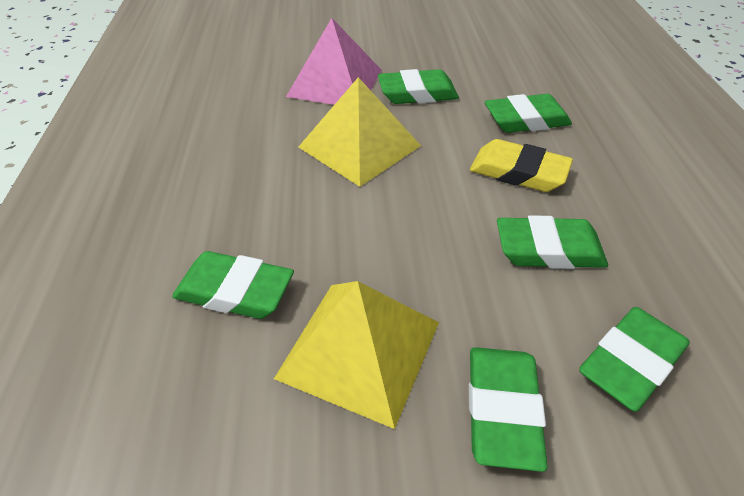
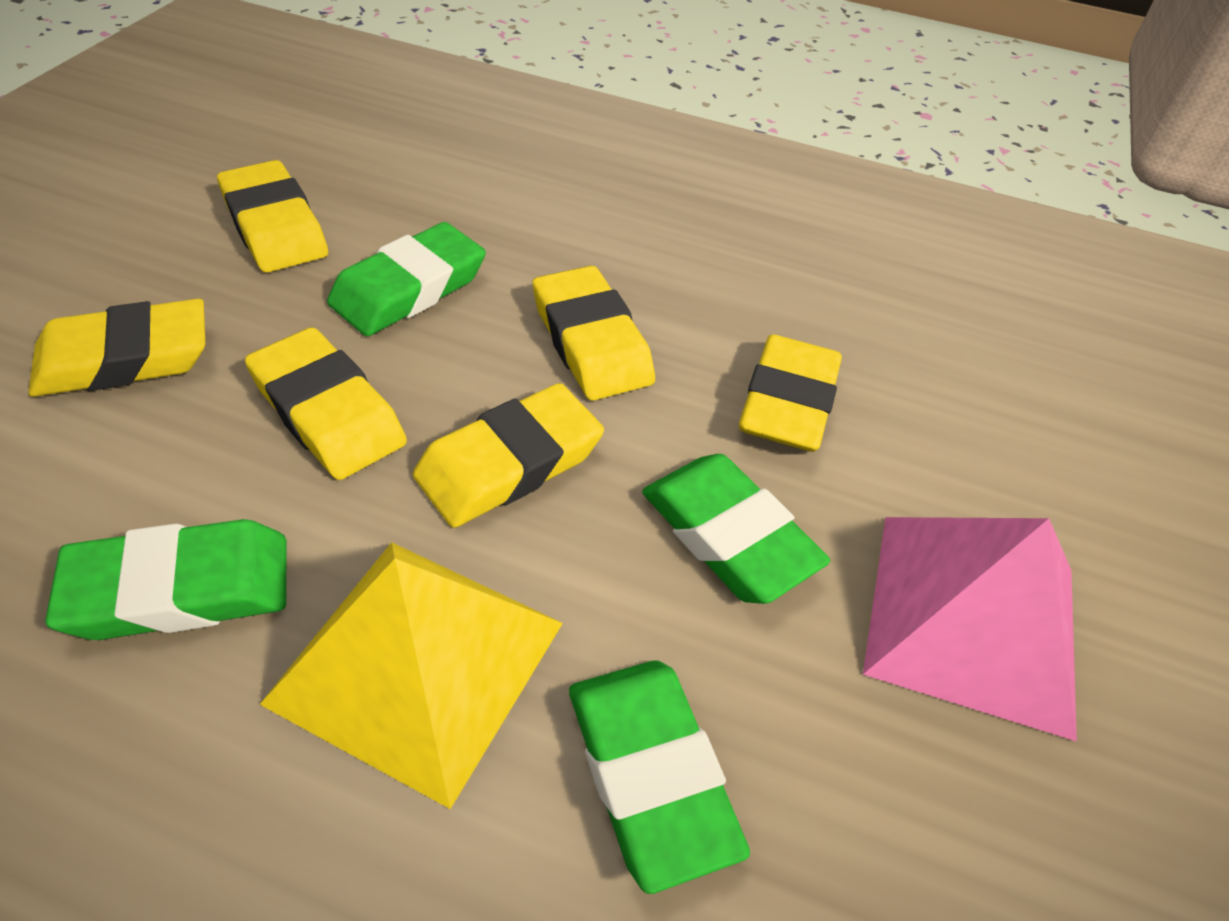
green eraser: [172,251,294,319] [378,69,459,104] [469,347,548,472] [485,94,572,133] [497,215,608,269] [579,307,690,412] = 6 -> [45,519,286,640] [327,222,486,336] [569,661,750,894] [642,454,830,604] = 4
yellow eraser: [470,139,573,192] = 1 -> [28,299,205,397] [217,160,328,273] [245,327,407,480] [413,383,604,528] [533,266,655,401] [739,334,842,452] = 6
yellow pyramid: [274,281,439,429] [299,77,421,187] = 2 -> [259,542,563,809] = 1

